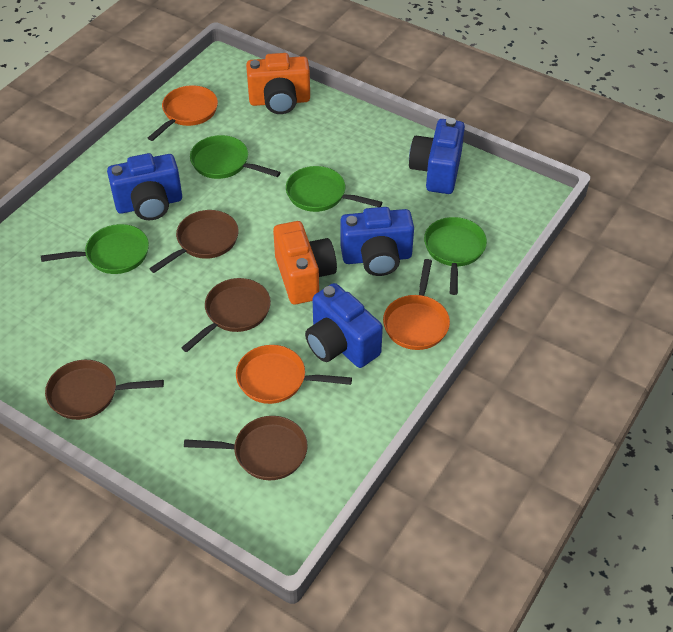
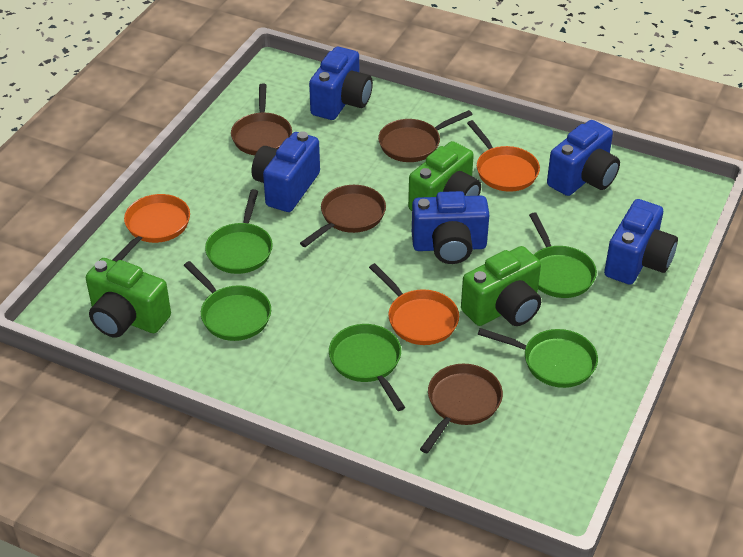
blue camera: [107,153,182,220] [305,283,383,368] [340,207,414,276] [409,118,465,194] = 4 -> [252,131,320,212] [309,47,373,120] [412,191,489,264] [547,120,620,196] [604,199,678,285] = 5
green camera: none = 0 -> [86,258,171,338] [408,141,481,211] [461,246,541,326] = 3
green pan: [41,224,149,274] [190,135,280,179] [286,166,382,212] [424,217,487,295] = 4 -> [184,261,271,341] [205,189,273,274] [329,324,405,411] [478,328,598,388] [529,212,597,298] = 5
orange camera: [246,53,310,114] [273,221,337,305] = 2 -> none = 0

